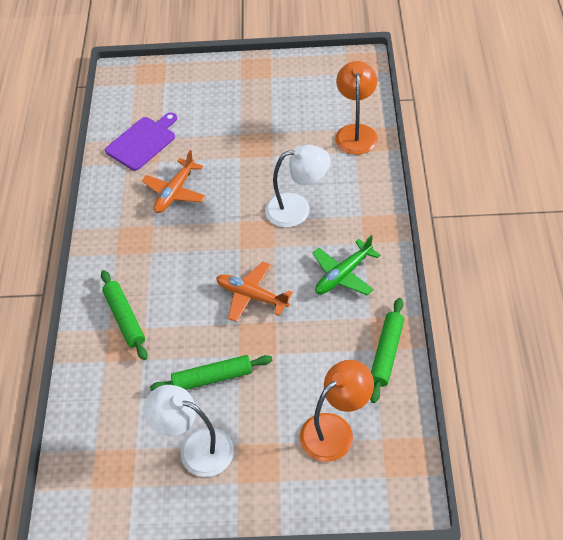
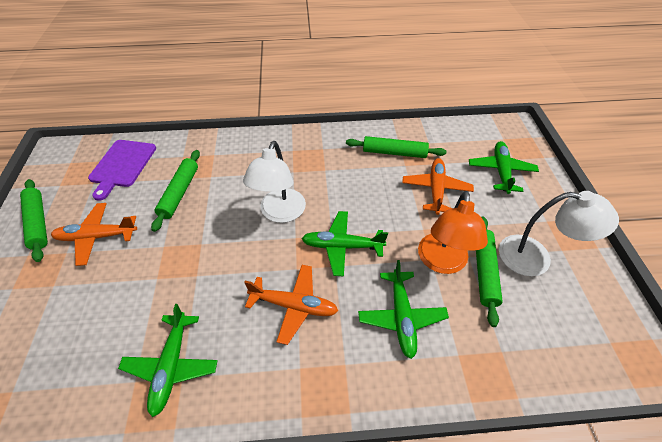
green plane: [312,235,381,295] = 1 -> [118,304,218,417] [302,211,388,276] [358,260,449,359] [469,141,539,194] = 4
green rolling pin: [101,270,147,360] [150,355,273,391] [370,298,404,403] = 3 -> [20,179,48,262] [151,150,200,232] [346,136,447,158] [476,216,503,327] = 4
orange lamp: [300,360,374,462] [335,61,378,155] = 2 -> [418,191,488,274] = 1
orange plane: [142,150,206,213] [216,262,293,322] = 2 -> [51,203,137,266] [244,265,338,345] [402,158,474,215] = 3

